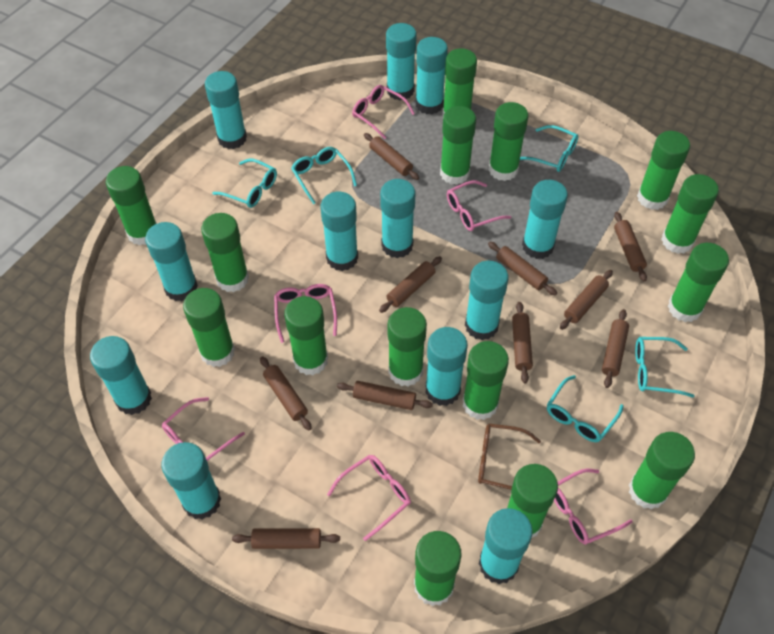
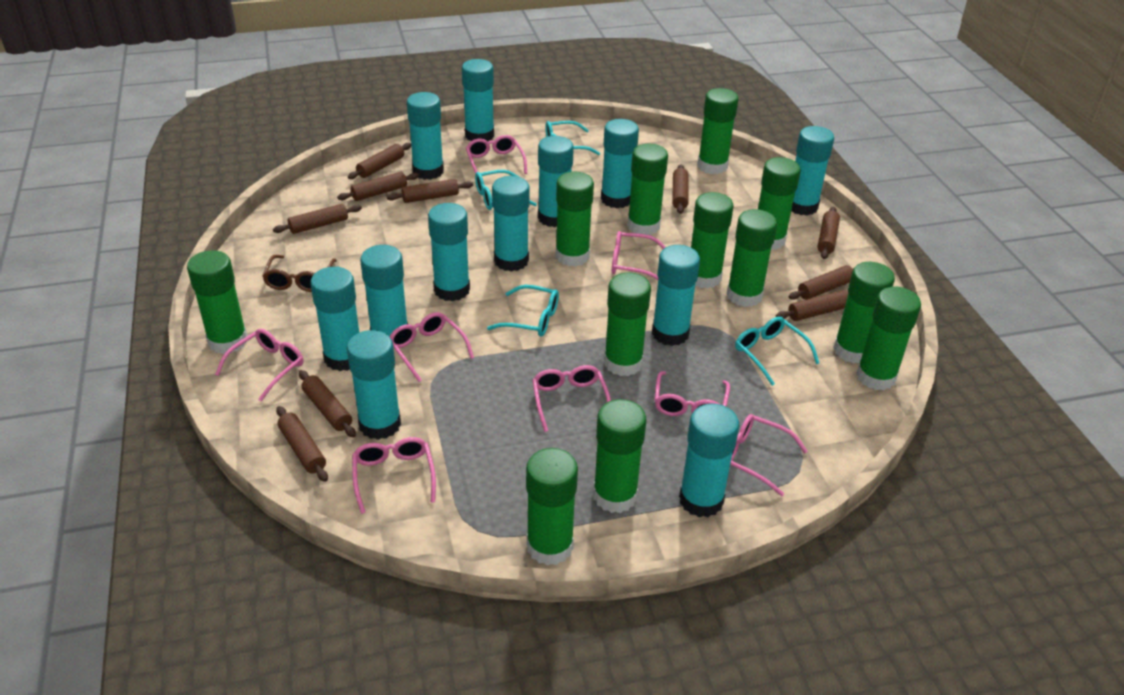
green glue stick: [106,166,157,245] [183,288,235,367] [201,213,249,292] [284,296,328,375] [388,307,427,386] [414,531,462,606] [440,106,476,185] [442,48,477,116] [463,341,509,420] [489,102,528,181] [507,464,558,539] [629,432,695,510] [637,131,690,210] [661,174,719,254] [668,243,729,322] = 15 -> [187,250,247,354] [526,448,578,566] [556,171,594,267] [593,399,646,513] [604,273,651,376] [627,144,668,235] [691,192,734,289] [698,88,739,174] [727,209,777,307] [758,157,801,250] [833,262,895,364] [856,286,921,390] = 12
pink glasses: [162,397,245,461] [274,284,337,343] [327,455,411,541] [352,85,415,139] [447,180,511,231] [554,469,633,545] = 6 -> [215,329,304,401] [352,437,436,514] [390,312,474,382] [466,135,527,174] [532,365,611,432] [612,231,666,280] [654,371,730,416] [730,414,808,496] = 8
turquoise glasses: [212,159,277,208] [291,147,357,205] [520,125,579,172] [547,375,624,442] [635,337,694,398] = 5 -> [475,170,537,210] [487,285,559,336] [545,121,600,155] [735,317,819,386] = 4

